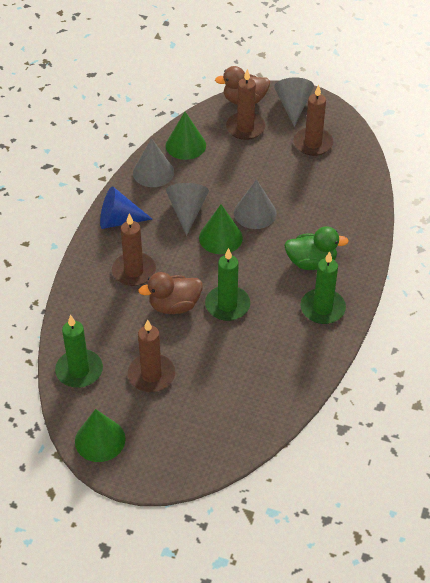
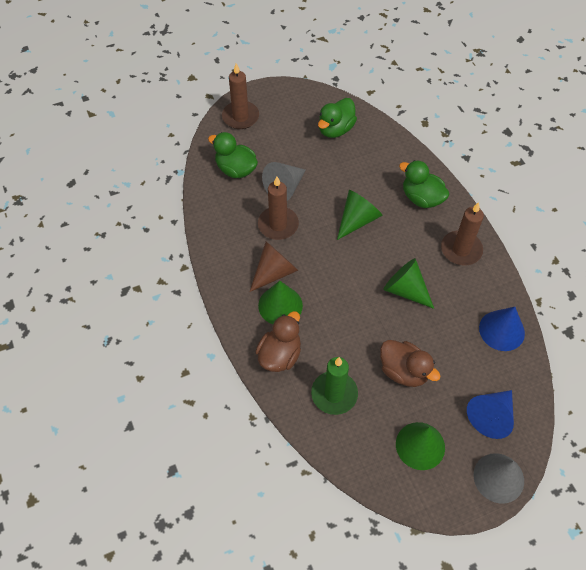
blue cone: [100,186,152,229] = 1 -> [467,390,514,439] [479,307,525,351] = 2
brown candle: [112,214,156,286] [128,319,175,392] [226,69,265,140] [293,85,333,156] = 4 -> [222,63,259,129] [258,176,299,240] [441,202,484,265] = 3
brown cone: none = 0 -> [250,242,299,292] = 1
green candle: [55,315,103,388] [205,248,250,321] [300,251,346,324] = 3 -> [311,357,358,415] = 1
green cone: [75,409,126,462] [166,112,206,160] [199,204,243,254] = 3 -> [258,281,303,324] [337,190,382,240] [383,258,434,309] [396,422,445,470] = 4
green duck: [284,226,349,270] = 1 -> [208,132,258,178] [318,98,357,138] [399,160,449,208] = 3
grey cone: [133,138,174,187] [166,183,209,236] [234,179,277,229] [274,78,314,127] = 4 -> [262,162,306,201] [474,453,524,504] = 2

